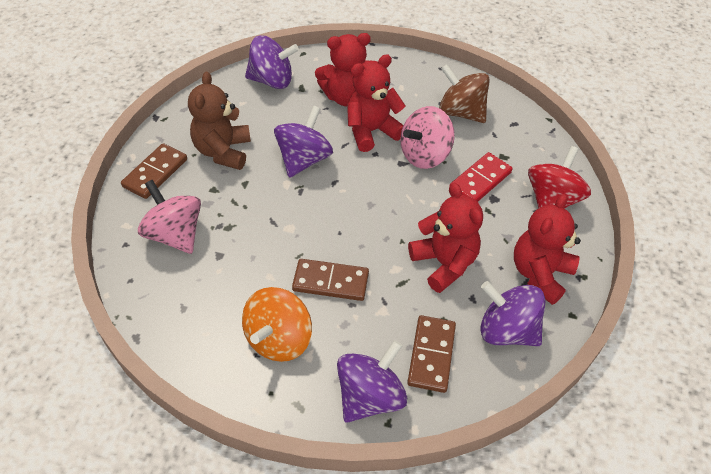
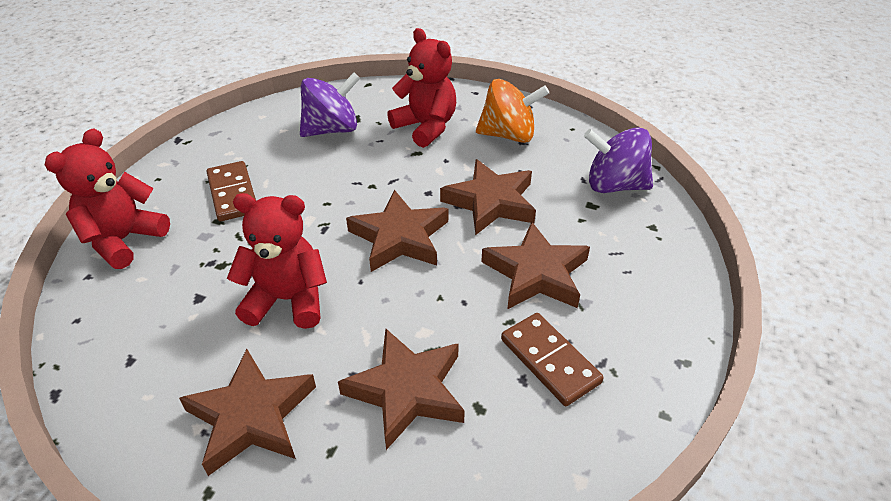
brown domino: [121,143,187,199] [292,259,369,301] [407,315,456,393] = 3 -> [207,161,256,221] [501,313,604,406] = 2
brown spinning top: [439,64,490,123] = 1 -> none = 0
brown star: none = 0 -> [179,349,316,476] [338,329,465,450] [346,190,448,272] [440,159,536,235] [481,222,590,310] = 5
brown teddy bear: [188,72,251,170] = 1 -> none = 0
pink spinning top: [138,180,201,254] [400,106,455,169] = 2 -> none = 0
purple spinning top: [245,35,299,89] [274,106,333,178] [337,340,407,423] [480,281,546,346] = 4 -> [300,72,360,137] [584,128,653,193] = 2
red domino: [450,152,513,202] = 1 -> none = 0
red spinning top: [528,146,591,209] = 1 -> none = 0
red teddy bear: [315,33,371,106] [347,54,406,152] [408,183,483,293] [514,194,581,305] = 4 -> [44,128,170,269] [227,193,327,329] [387,28,456,148] = 3

